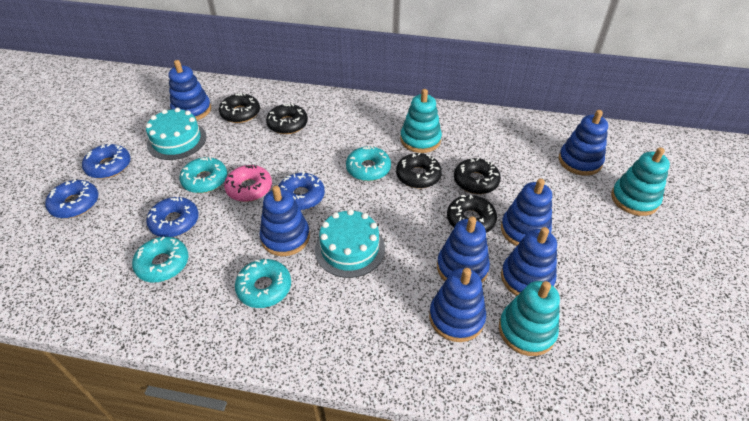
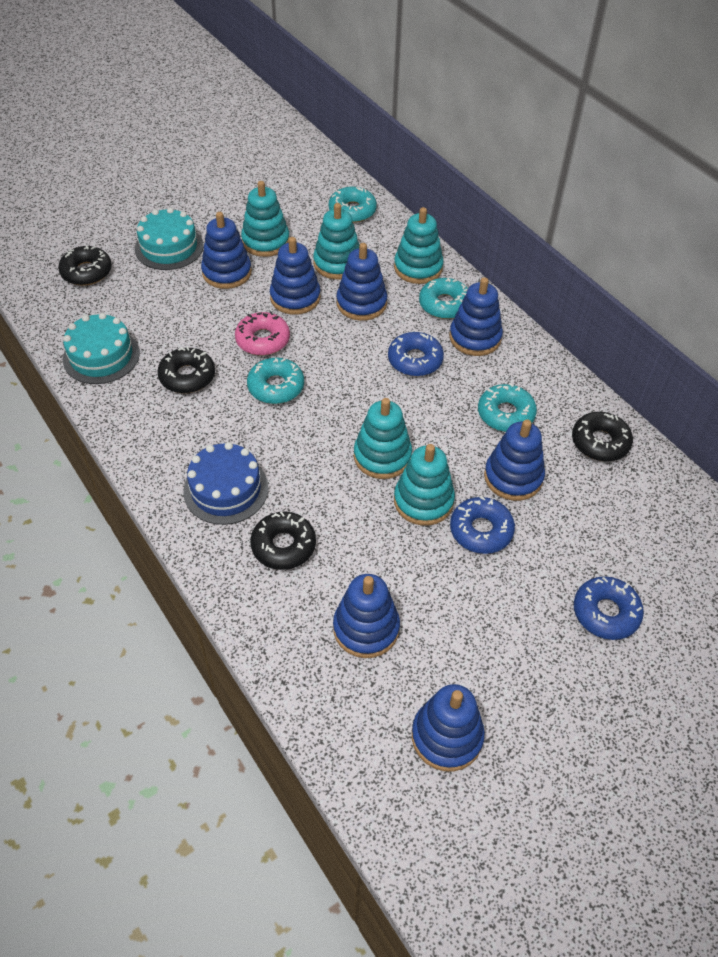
black donut: [219,93,260,123] [266,104,308,134] [396,152,442,188] [447,195,497,233] [454,158,501,194] = 5 -> [58,246,112,286] [157,346,215,393] [250,511,316,570] [572,412,633,461] = 4
blue cake: none = 0 -> [183,442,269,525] = 1
blue donut: [45,180,98,218] [82,144,131,179] [146,197,199,237] [279,171,325,210] = 4 -> [388,332,444,376] [450,496,515,554] [574,576,644,640] = 3
turquoise stacking toy: [400,89,442,153] [499,281,560,356] [611,147,670,216] = 3 -> [241,181,289,257] [313,203,359,279] [354,398,412,479] [394,207,444,284] [394,444,455,526] = 5

